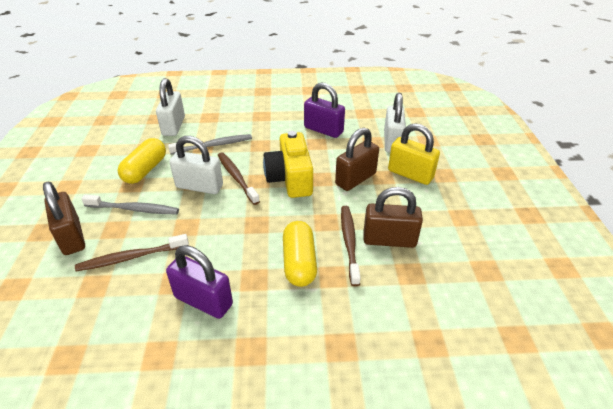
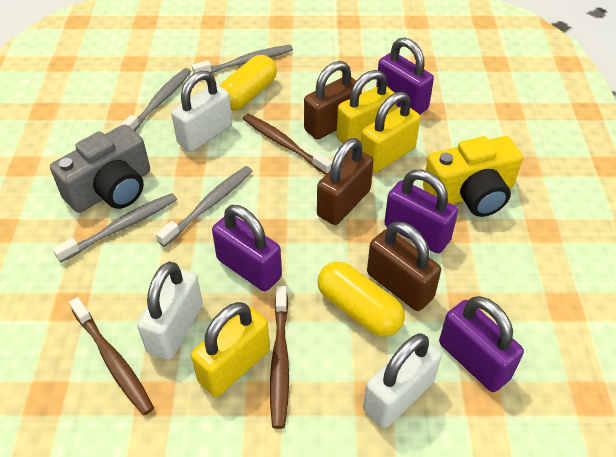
grey camera: none = 0 -> [50,124,150,213] = 1
grey toothbrush: [81,194,179,214] [168,134,252,155] = 2 -> [53,193,177,262] [120,68,191,131] [156,166,252,247] [192,45,293,74] = 4
purple padlock: [166,245,233,319] [304,83,345,138] = 2 -> [212,205,282,291] [376,37,434,115] [384,170,458,253] [439,296,524,392] = 4
yellow padlock: [388,123,440,185] = 1 -> [191,302,270,397] [336,70,396,143] [361,92,420,173] = 3

